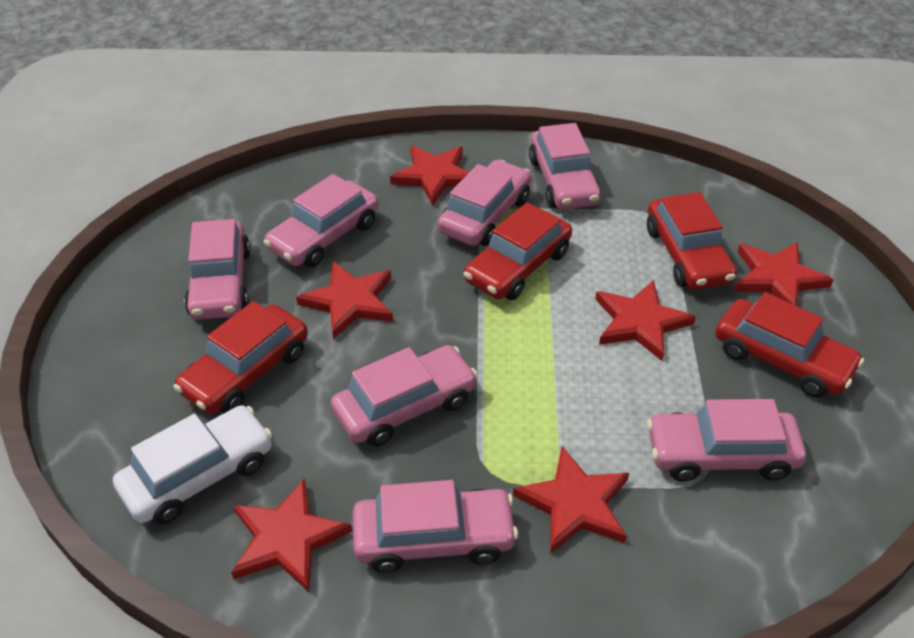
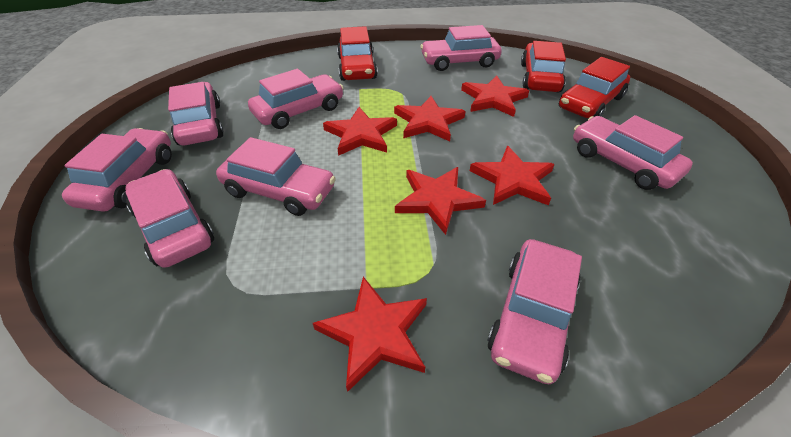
pink car: [184,219,250,320] [264,174,379,267] [331,345,478,447] [353,480,518,573] [438,160,531,246] [529,123,601,210] [647,399,806,482] = 7 -> [62,128,172,212] [125,169,214,268] [168,82,224,145] [216,137,336,216] [248,69,344,129] [420,25,502,71] [487,239,582,384] [573,115,693,190] = 8
red car: [173,301,308,415] [464,202,572,300] [647,192,737,290] [715,292,864,398] = 4 -> [337,26,378,81] [521,41,566,92] [559,57,630,118] = 3
white car: [113,405,273,525] = 1 -> none = 0

